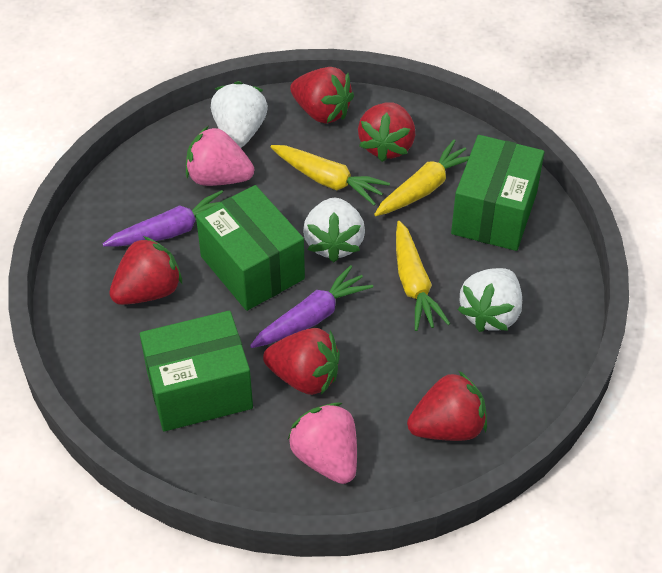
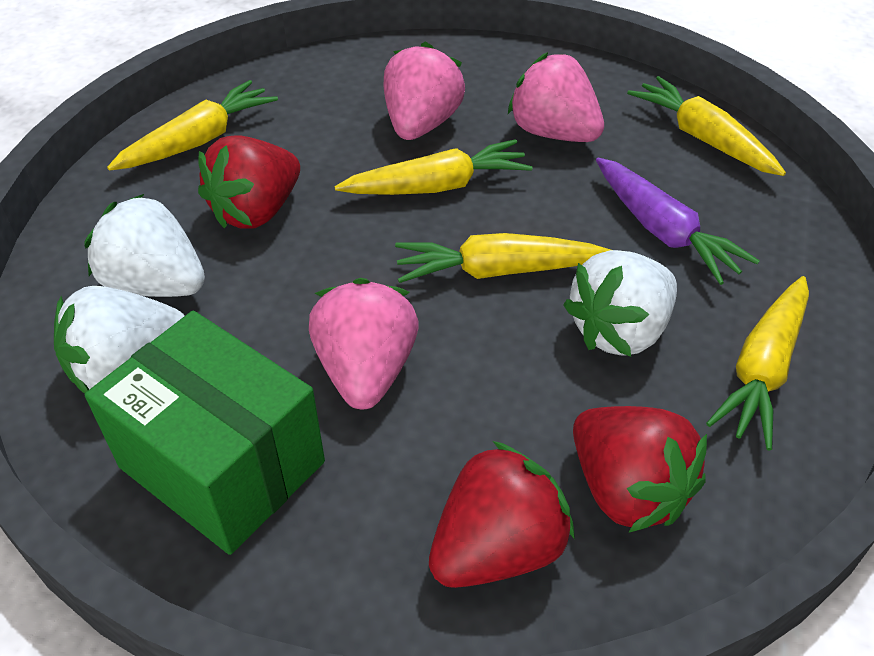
green box: [140,311,253,431] [196,185,305,311] [451,135,544,251] = 3 -> [85,311,325,555] = 1
pink strawberry: [186,126,254,186] [287,402,357,484] = 2 -> [309,278,419,410] [384,41,465,140] [508,52,604,142] = 3
purple carrot: [103,190,223,247] [250,265,373,348] = 2 -> [596,158,760,285] = 1
red strawberry: [109,236,182,305] [263,328,340,395] [290,67,354,124] [358,102,415,162] [407,370,487,441] = 5 -> [198,135,300,229] [429,441,575,588] [573,406,707,533] = 3
yellow carrot: [270,145,390,206] [374,140,469,216] [396,221,450,331] = 3 -> [107,80,278,171] [334,139,533,195] [395,233,611,283] [627,76,786,176] [706,276,809,451] = 5

